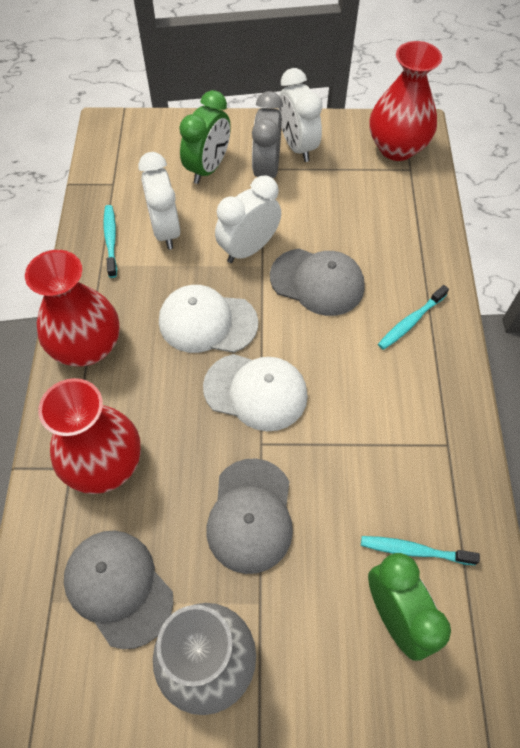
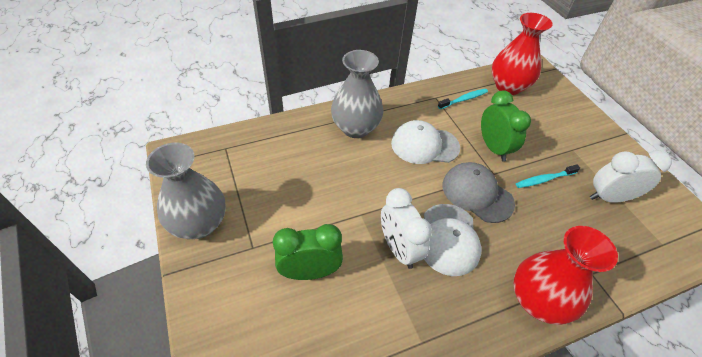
grey cap: [64,531,173,649] [206,458,293,574] [270,249,365,316] = 3 -> [442,162,515,223] = 1
grey clock: [252,91,283,178] = 1 -> none = 0
grey vase: [153,603,256,715] = 1 -> [146,143,226,239] [331,50,383,138] = 2
red vase: [25,250,120,366] [38,378,141,494] [370,41,442,161] = 3 -> [492,13,553,95] [513,226,618,325] = 2
turquoise toothbrush: [104,205,117,278] [361,536,480,565] [378,285,449,350] = 3 -> [438,89,488,109] [516,165,580,188] = 2
white clock: [138,152,180,250] [215,176,281,263] [278,68,322,162] = 3 -> [381,188,432,269] [590,150,672,203] = 2

